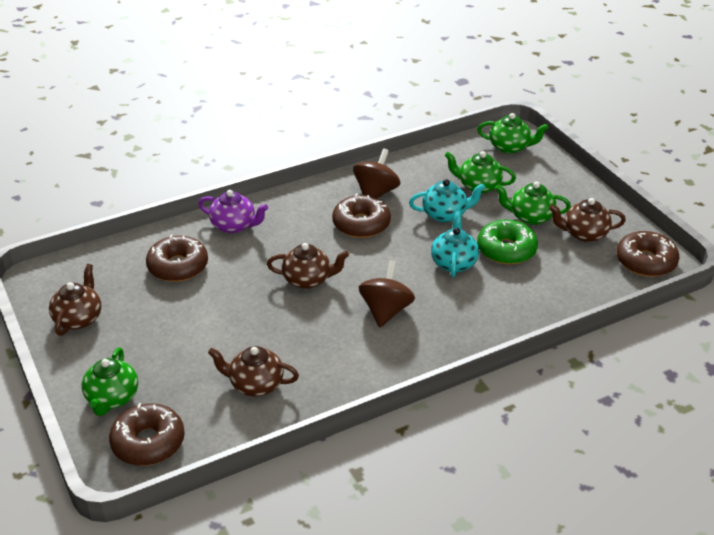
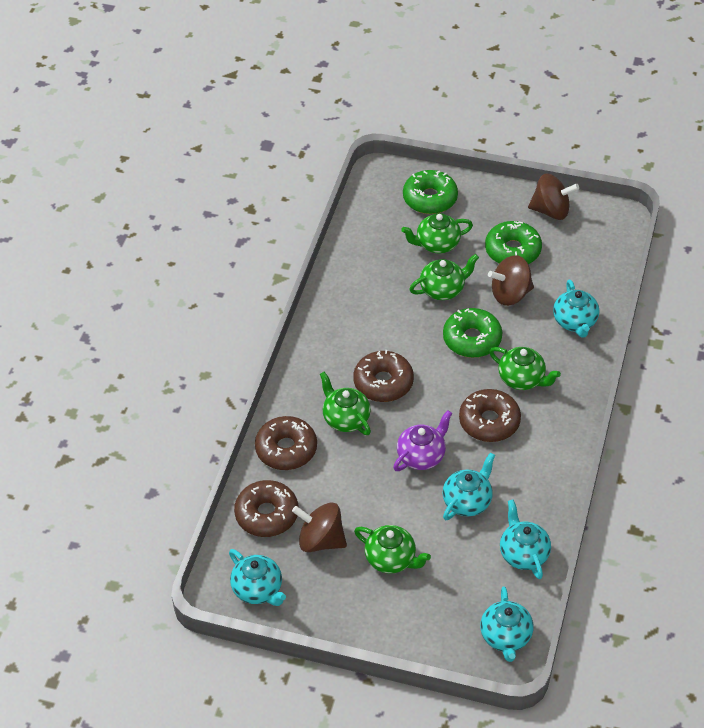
brown spinning top: [353,149,400,198] [359,260,415,327] = 2 -> [292,503,347,552] [488,255,534,306] [528,173,579,220] = 3
brown teapot: [49,264,101,336] [208,346,299,397] [267,243,349,289] [549,198,626,242] = 4 -> none = 0
green donut: [477,220,538,265] = 1 -> [403,170,458,214] [443,308,502,358] [485,221,542,264] = 3
green teapot: [82,348,138,416] [444,151,516,194] [477,113,549,154] [495,182,571,225] = 4 -> [320,372,371,435] [354,525,431,573] [401,213,473,253] [409,254,479,300] [489,347,561,390] = 5
turquoise teapot: [409,179,485,223] [431,211,479,278] = 2 -> [229,549,286,606] [442,453,495,520] [480,586,533,662] [500,499,551,579] [553,280,599,338] = 5

